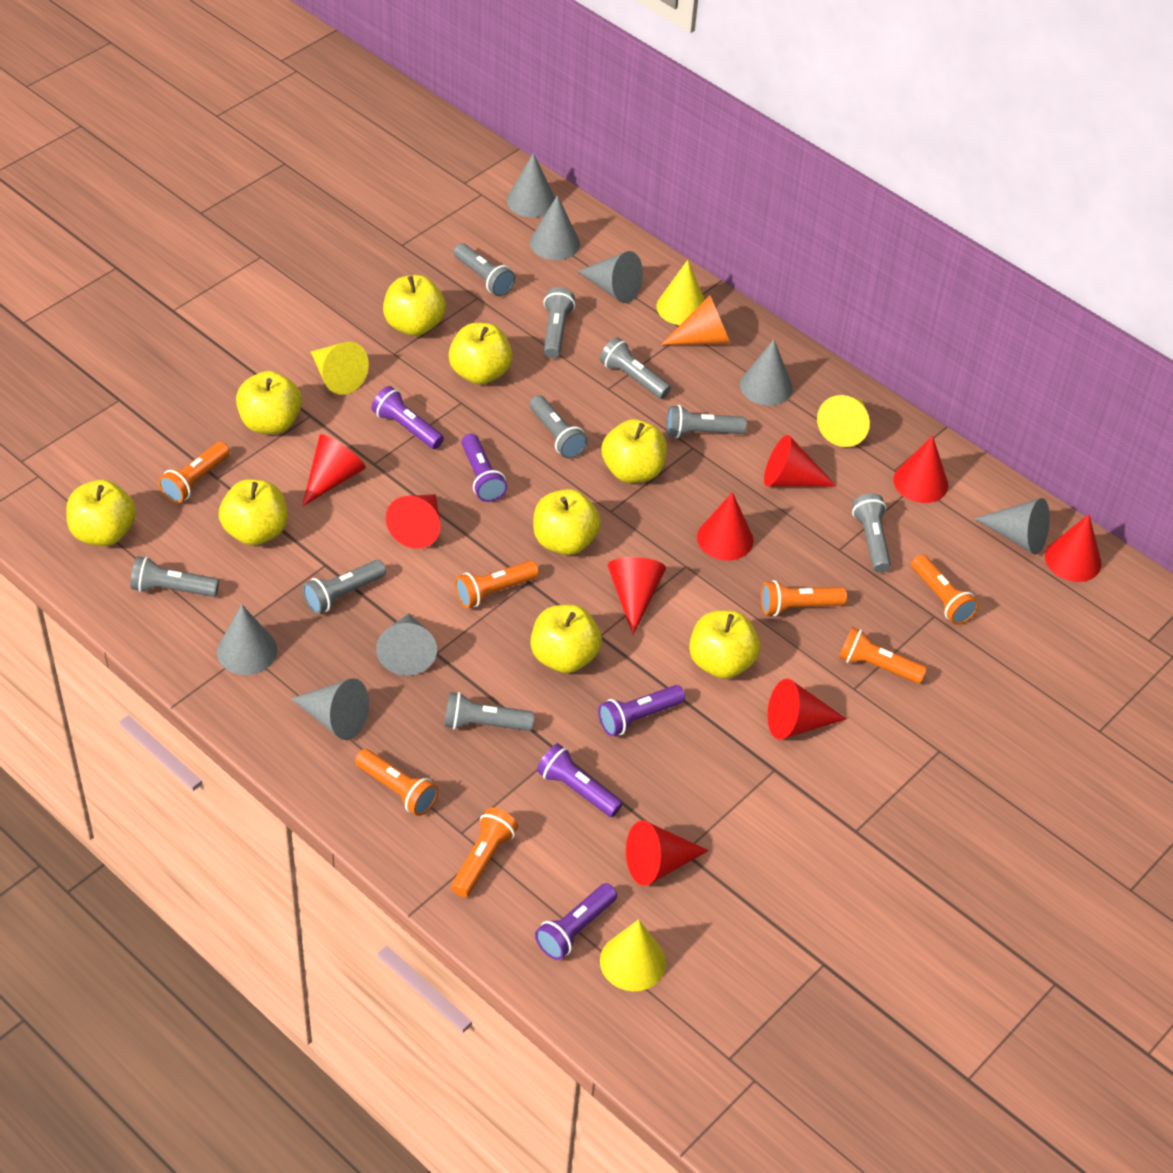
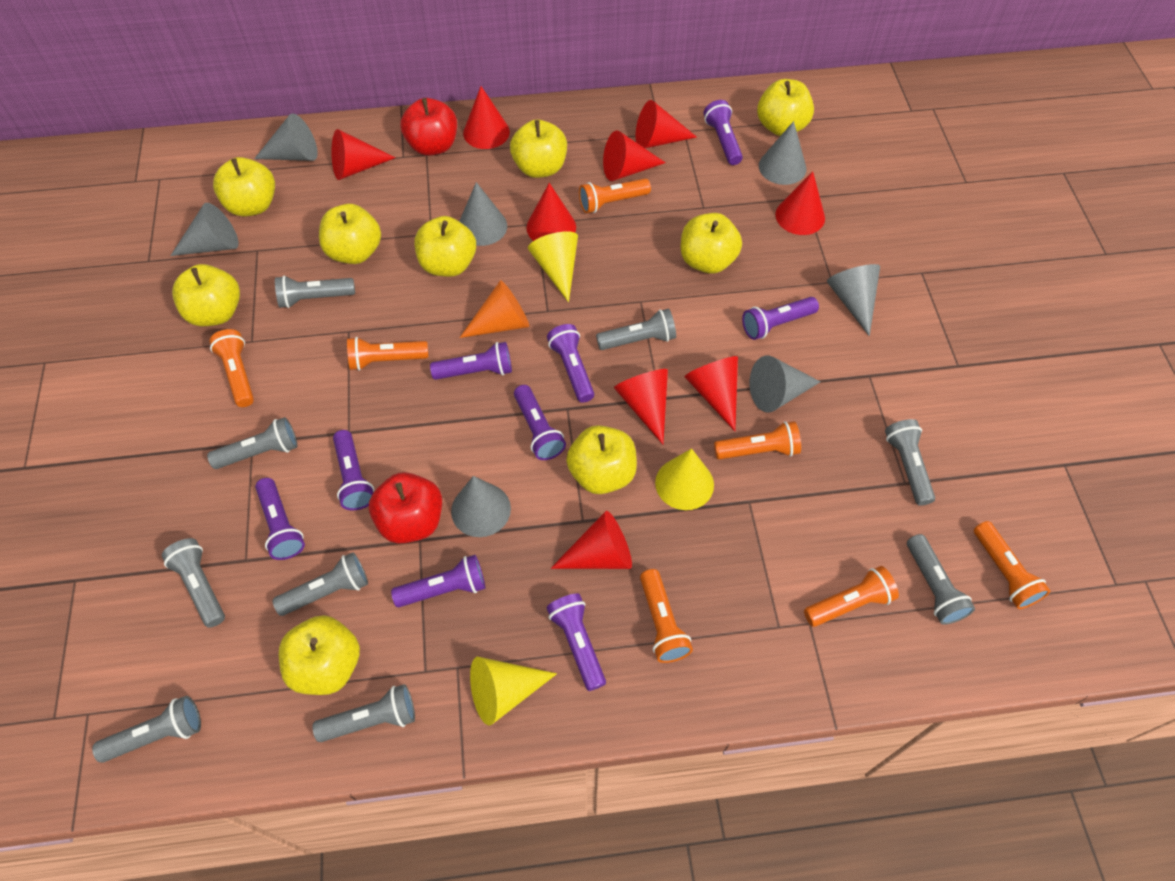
grey cone: [217,605,277,675] [291,678,369,740] [376,613,437,676] [507,153,555,218] [530,195,580,260] [578,251,643,303] [740,339,793,406] [974,498,1050,554] = 8 -> [171,203,239,256] [254,113,318,161] [451,476,511,537] [459,182,507,246] [750,356,821,413] [759,121,806,185] [827,264,880,336] = 7
purple flashlight: [371,386,444,449] [461,434,507,502] [535,883,617,960] [537,743,623,817] [598,685,685,736] = 5 -> [255,478,305,560] [333,430,374,510] [391,555,485,607] [430,342,512,380] [514,385,566,460] [547,324,594,403] [547,593,606,691] [704,100,743,165] [742,297,819,340] = 9
red apple: none = 0 -> [369,472,442,544] [400,98,457,156] = 2
yellow cone: [311,342,369,395] [600,919,666,991] [657,260,705,325] [817,395,870,447] = 4 -> [470,657,557,726] [528,231,578,302] [655,448,714,510] = 3

